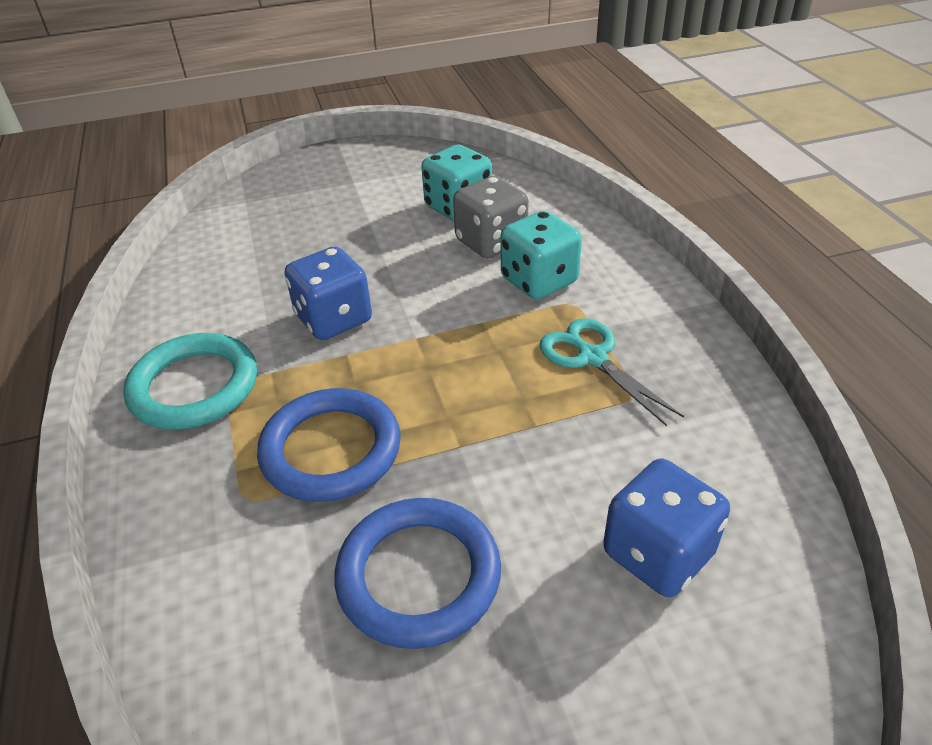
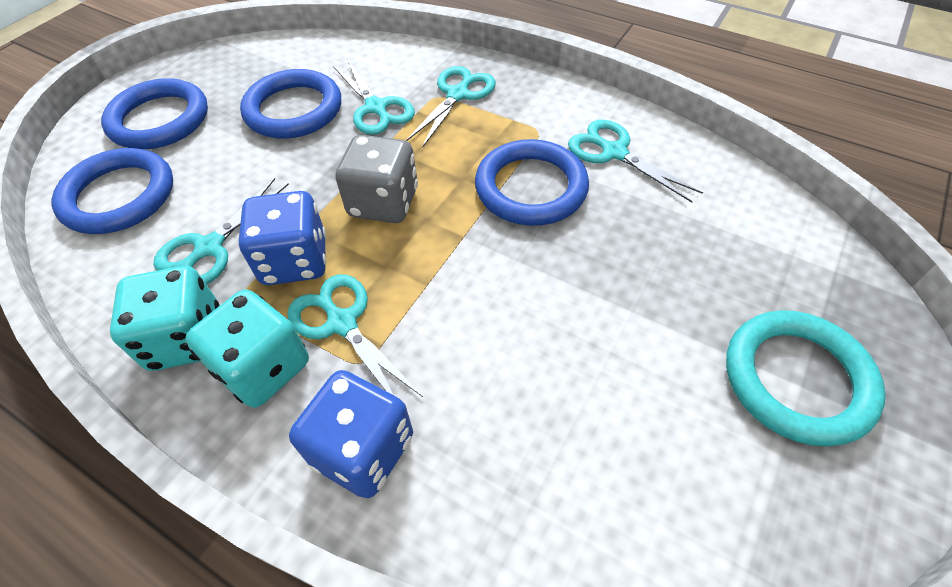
blue ring: [257,388,401,502] [334,498,501,649] = 2 -> [52,148,173,234] [101,78,208,149] [240,69,341,139] [475,139,589,226] = 4
turquoise scissors: [540,318,684,426] = 1 -> [153,178,289,284] [287,274,423,397] [333,59,415,135] [406,66,496,148] [568,120,703,202] = 5

